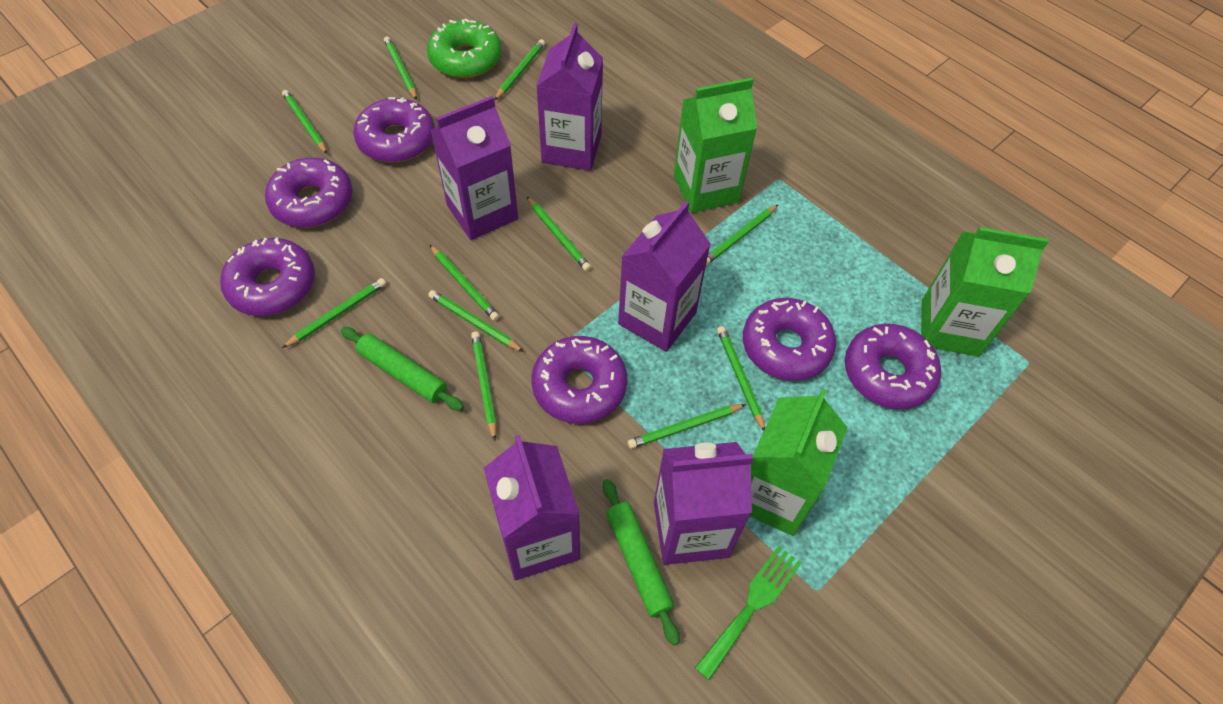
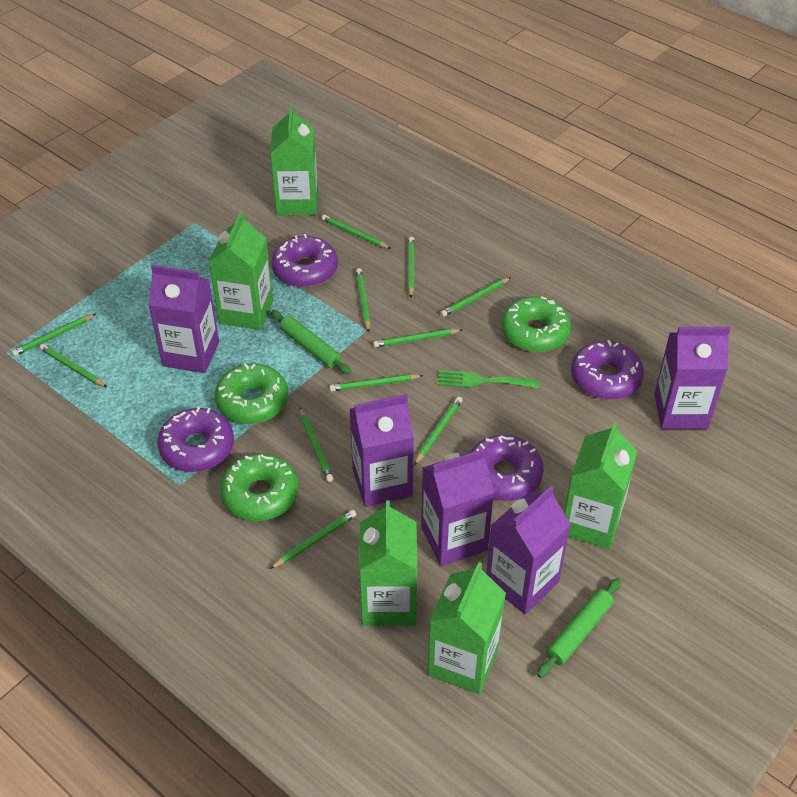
green carton: [674,78,757,213] [750,389,848,536] [921,227,1049,357] = 3 -> [209,212,273,330] [270,105,318,215] [359,500,417,626] [428,562,506,695] [564,421,637,549] = 5
green donut: [427,19,502,78] = 1 -> [215,363,288,424] [220,453,299,521] [501,296,571,352] = 3
purple donut: [220,237,315,316] [265,158,353,228] [353,97,435,163] [531,336,627,424] [743,298,836,381] [845,324,941,409] = 6 -> [157,407,234,472] [271,234,338,287] [470,435,544,501] [571,340,644,400] = 4

